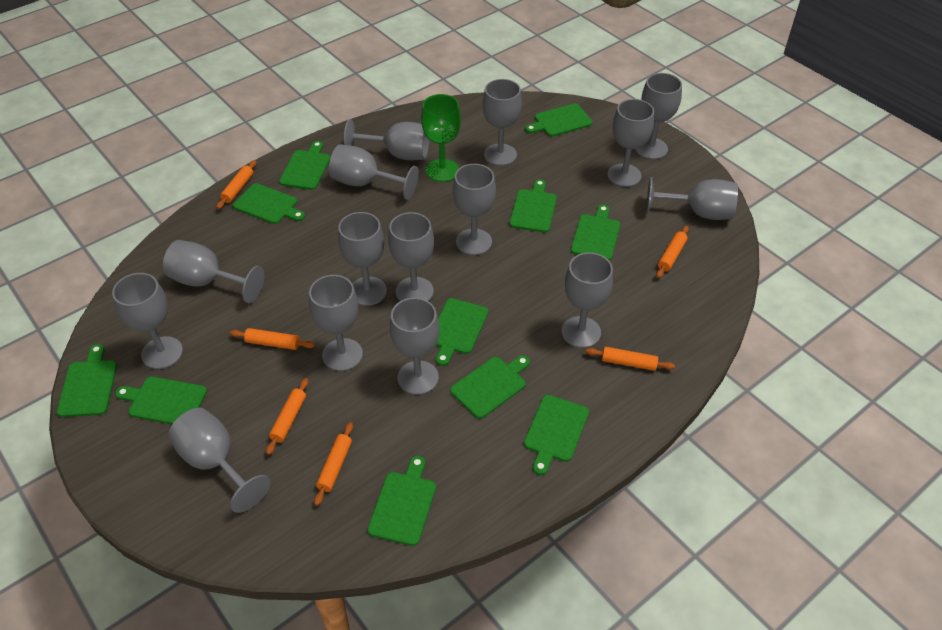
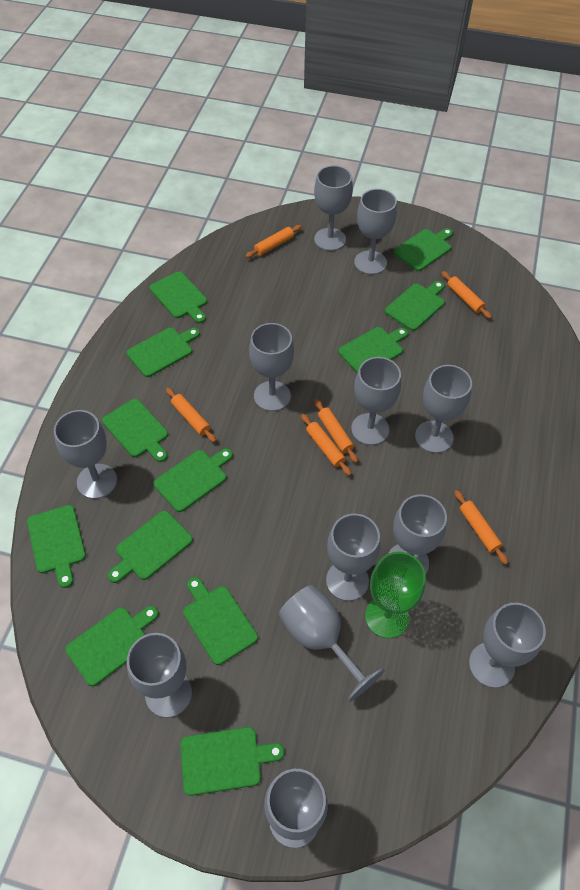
green cutting board: [57,344,117,417] [115,376,207,424] [233,183,305,224] [279,141,331,190] [368,456,436,546] [436,298,489,366] [450,355,530,419] [510,179,557,233] [524,395,589,475] [525,103,593,137] [571,205,620,260] = 11 -> [27,505,86,588] [65,606,158,686] [102,399,168,462] [108,511,193,583] [126,328,200,377] [150,271,207,323] [153,448,233,512] [180,727,284,796] [183,577,258,665] [338,327,408,373] [385,281,445,331] [393,228,453,271] = 12
grey goblet: [112,273,183,369] [163,240,264,303] [168,408,271,513] [309,275,363,371] [329,144,419,200] [338,212,387,306] [344,119,429,160] [388,212,434,301] [390,298,440,395] [453,164,496,255] [483,79,522,166] [561,252,613,348] [608,99,654,187] [635,73,682,159] [646,177,738,220] = 15 -> [54,410,117,499] [127,633,192,718] [249,323,294,411] [264,769,328,848] [279,585,385,702] [314,165,353,251] [326,513,381,601] [351,357,401,445] [354,189,397,275] [388,494,447,574] [415,365,472,453] [469,603,546,688] = 12

